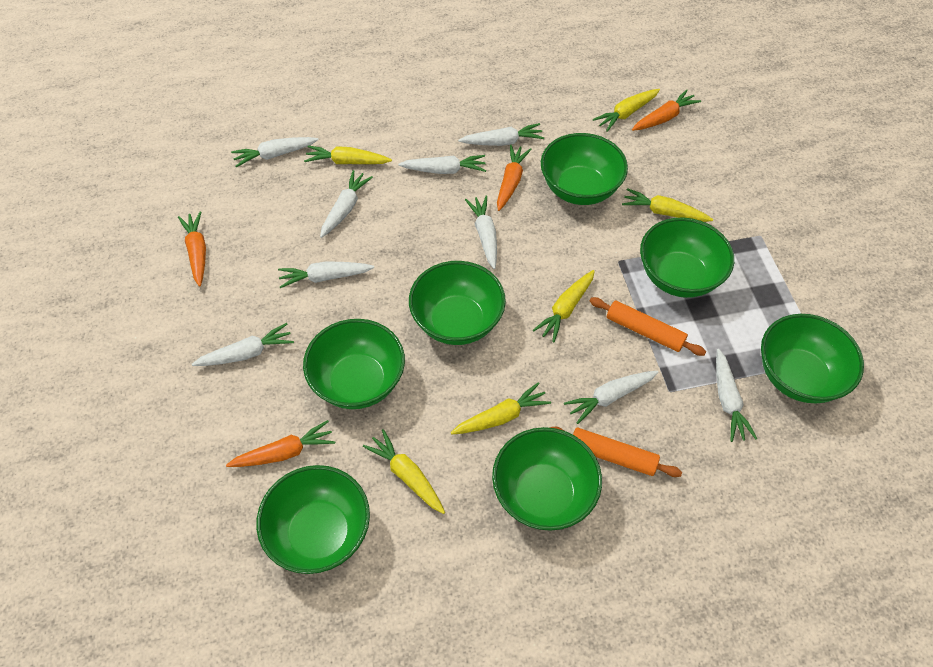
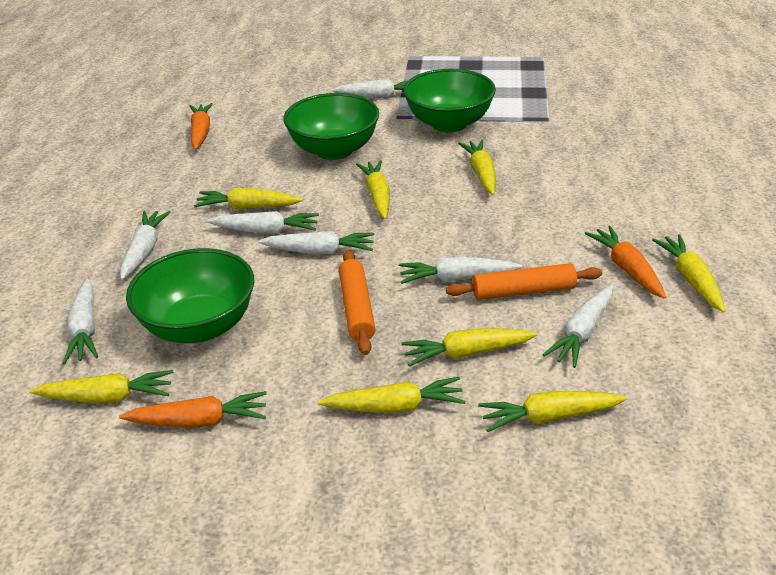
green bowl: [256,465,370,574] [303,319,405,409] [409,261,506,345] [492,427,602,531] [541,133,628,205] [640,218,734,298] [761,314,864,403] = 7 -> [126,248,254,343] [283,93,379,160] [403,69,496,133] = 3
orange carrot: [178,211,206,286] [226,420,335,467] [497,144,532,211] [632,90,701,131] = 4 -> [119,391,267,428] [190,103,213,150] [585,226,666,299] = 3
white carrot: [192,323,294,366] [231,137,319,167] [278,261,374,288] [320,170,373,238] [398,155,486,174] [458,123,544,146] [465,195,497,269] [564,371,658,424] [716,349,757,442] = 9 -> [63,279,98,364] [120,211,170,280] [207,211,319,234] [258,231,375,254] [332,79,408,98] [399,257,522,284] [542,285,613,368] = 7
yellow carrot: [304,145,392,164] [363,429,445,514] [451,382,551,434] [533,270,595,342] [593,89,660,132] [622,188,713,222] = 6 -> [30,370,173,403] [194,188,303,209] [318,377,465,413] [356,160,390,219] [401,329,537,367] [458,140,496,195] [478,391,627,432] [652,234,725,313] = 8

